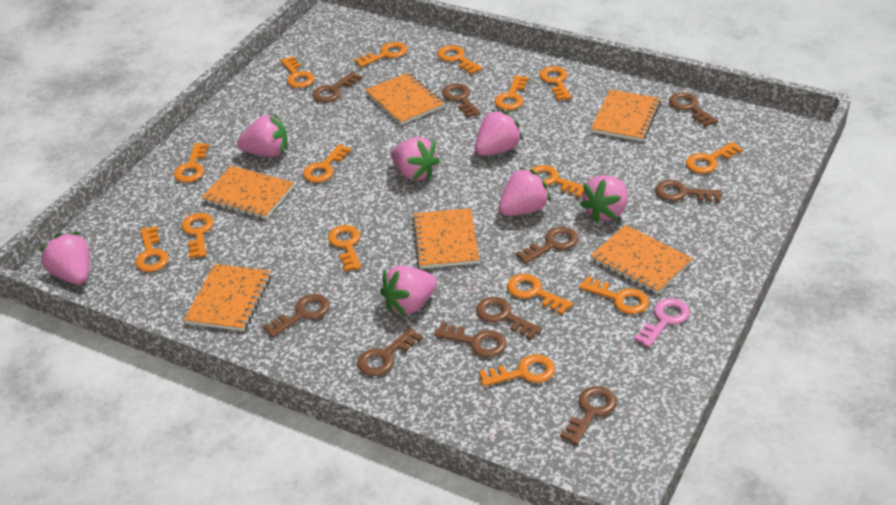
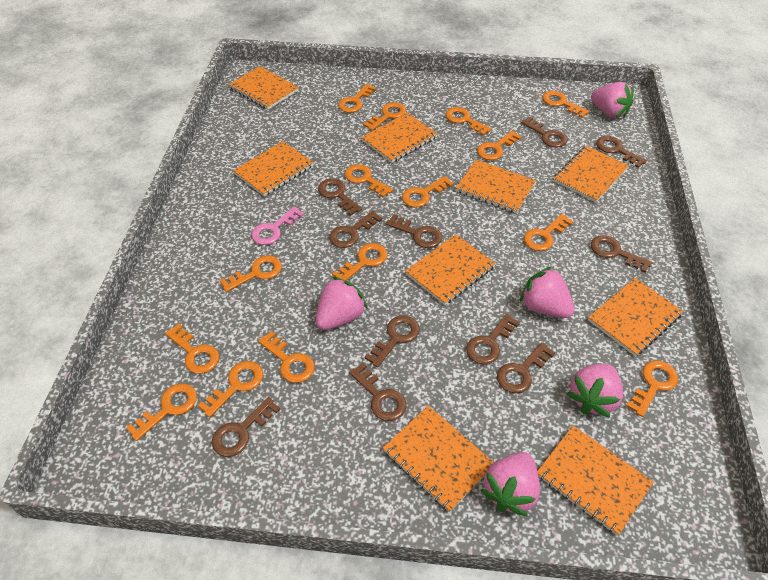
brown key: [263,294,330,338] [312,71,362,102] [357,327,423,376] [434,322,507,357] [442,83,481,118] [476,297,542,340] [516,227,578,264] [560,386,617,445] [655,180,722,203] [669,92,718,127] = 10 -> [212,397,280,457] [318,178,362,216] [329,211,382,248] [349,363,407,421] [364,315,420,368] [386,214,442,248] [466,314,520,364] [497,342,555,393] [521,117,568,148] [591,235,652,273] [596,136,647,168] = 11
orange notebook: [184,264,271,331] [201,166,294,219] [365,73,445,125] [412,208,480,269] [590,225,693,294] [591,89,661,142] = 6 -> [229,66,299,110] [233,141,314,196] [362,113,438,163] [383,406,494,513] [405,234,496,305] [456,159,536,213] [537,426,654,536] [554,146,629,202] [588,278,683,356] = 9
pink strawberry: [39,232,90,285] [237,114,288,157] [380,265,437,315] [391,137,440,181] [475,110,523,156] [498,167,551,216] [580,175,628,223] = 7 -> [316,277,368,330] [480,452,540,517] [520,266,575,318] [566,363,623,418] [591,82,634,119] = 5

